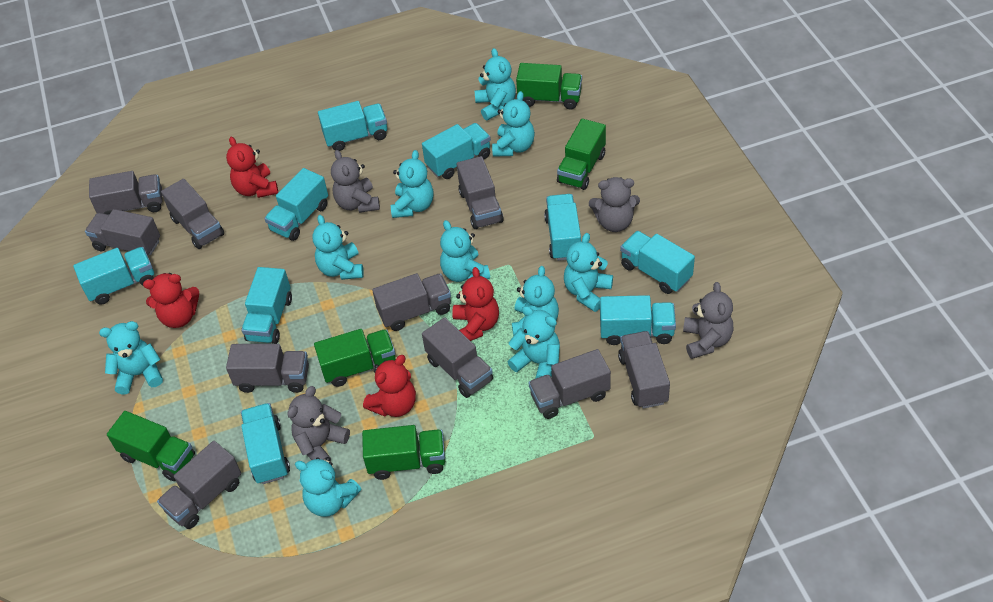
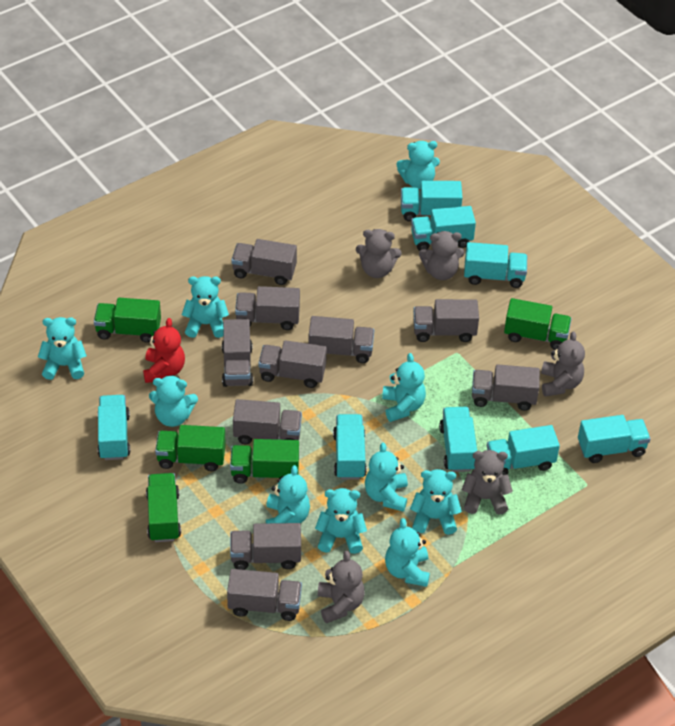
grey teddy bear: [287,386,350,462] [331,150,380,213] [589,177,640,232] [683,282,733,359] = 4 -> [318,551,365,624] [356,229,402,278] [419,231,465,280] [462,450,513,515] [541,331,585,397] = 5
red teddy bear: [143,273,199,328] [226,137,278,198] [363,355,416,417] [452,267,499,341] = 4 -> [143,318,185,383] = 1
turquoise truck: [73,247,154,305] [241,267,292,344] [241,403,290,484] [264,168,328,241] [318,101,387,151] [422,123,491,179] [544,194,581,261] [600,295,676,345] [620,231,695,294] = 9 -> [97,395,130,460] [333,414,367,480] [401,181,463,221] [411,206,476,251] [439,407,477,472] [464,242,527,288] [487,425,560,475] [578,415,651,463] = 8

